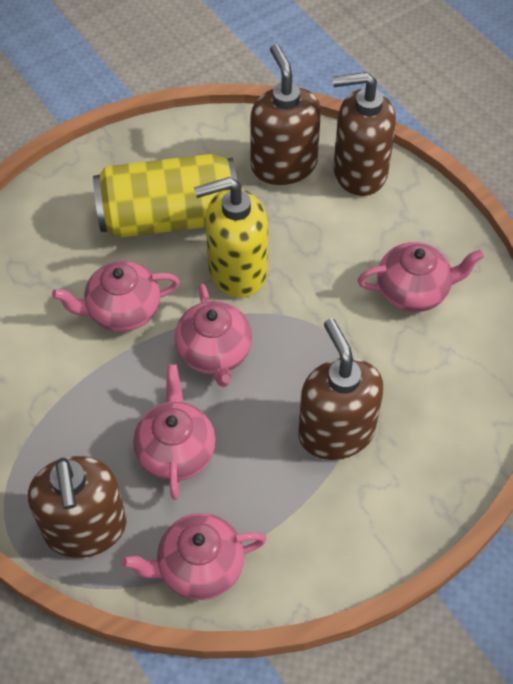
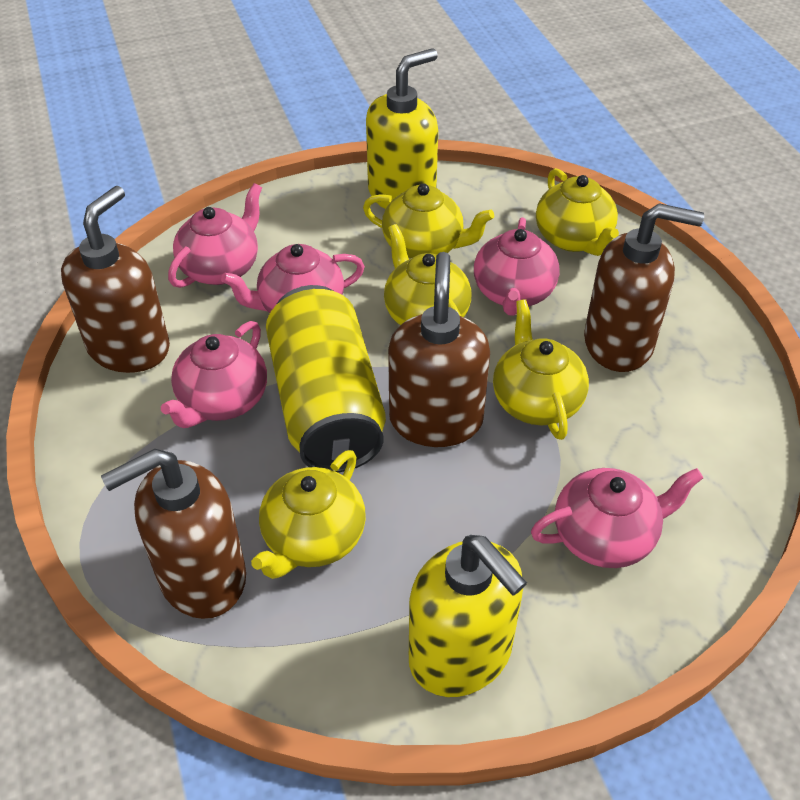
yellow soap dispenser: [194,177,268,298] = 1 -> [366,48,438,209] [409,535,527,697] = 2
yellow teapot: none = 0 -> [251,450,366,579] [363,183,494,259] [384,224,471,325] [493,299,589,440] [536,168,619,256] = 5

